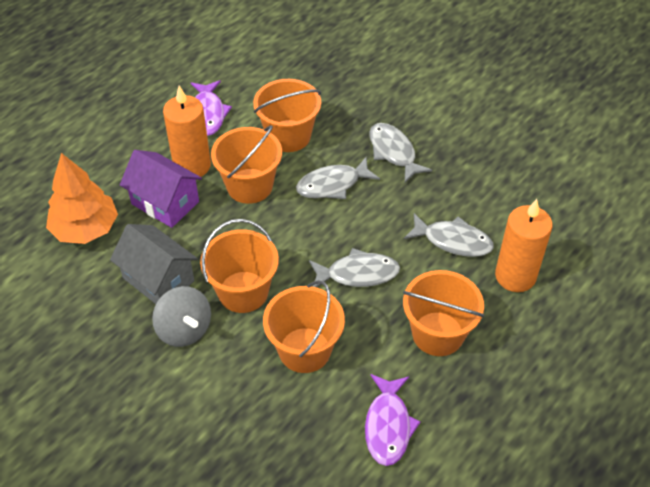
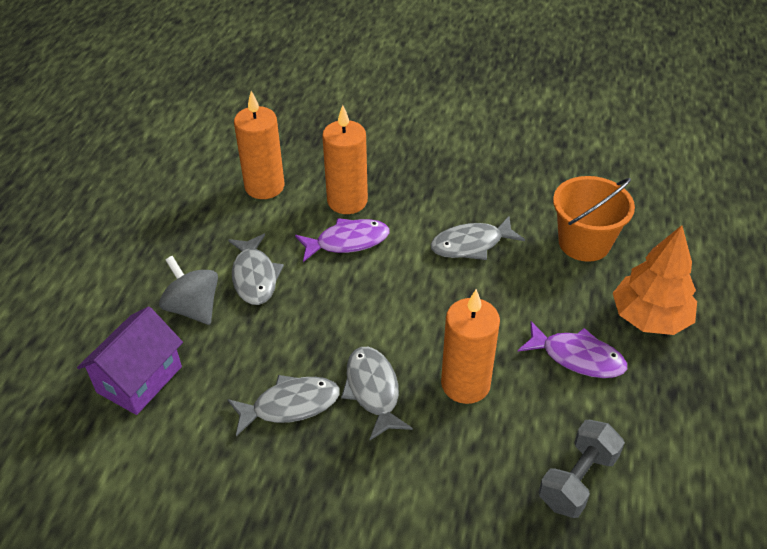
grey dumbbell: none = 0 -> [539,420,625,518] = 1
grey house: [110,224,198,304] = 1 -> none = 0
orange bucket: [200,219,279,313] [211,125,282,204] [253,79,321,152] [263,280,345,373] [403,270,484,356] = 5 -> [553,176,635,262] = 1
orange candle: [163,85,211,177] [495,199,553,292] = 2 -> [234,91,284,199] [322,105,368,214] [441,289,500,404] = 3

